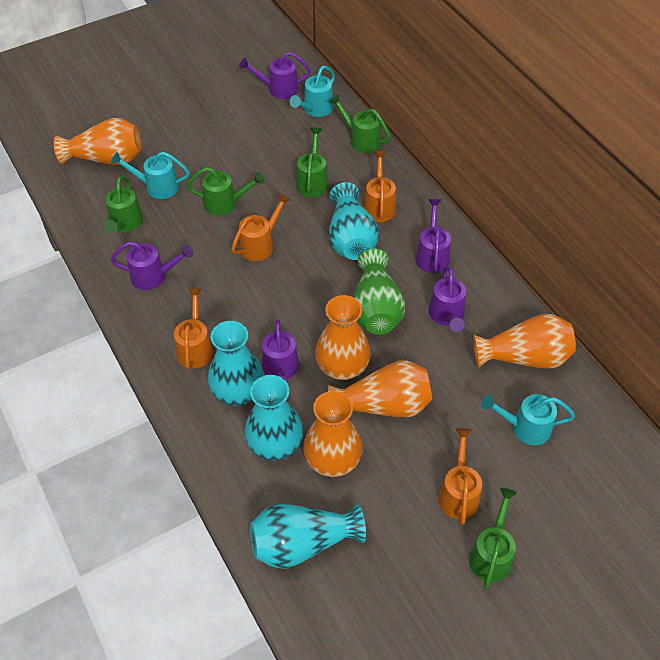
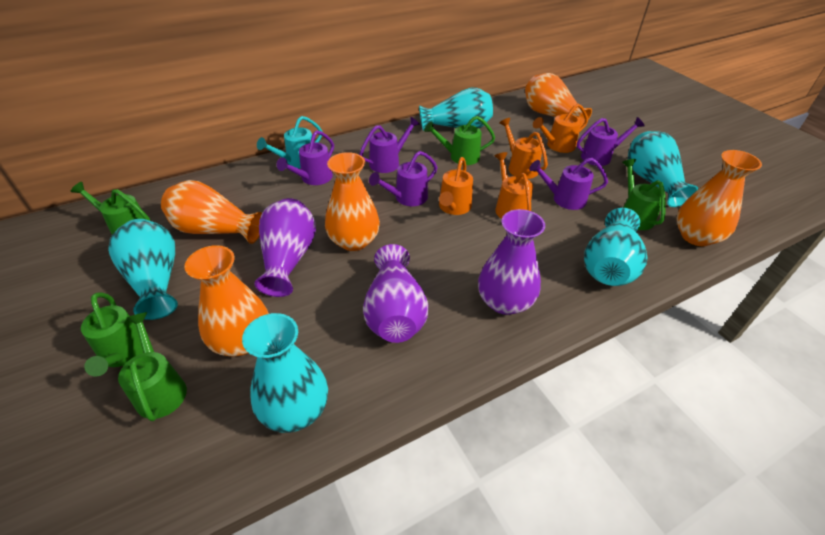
green vase: [354,249,405,335] = 1 -> none = 0
purple vase: none = 0 -> [254,198,316,297] [363,244,428,343] [478,209,545,315] = 3
turquoise vase: [208,321,264,406] [244,375,303,461] [250,504,366,569] [329,182,379,260] = 4 -> [108,219,178,320] [242,313,328,433] [419,88,493,131] [584,208,648,286] [628,131,698,207] = 5
turquoise watering can: [111,152,190,199] [290,66,335,117] [481,394,575,445] = 3 -> [257,116,322,168] = 1

